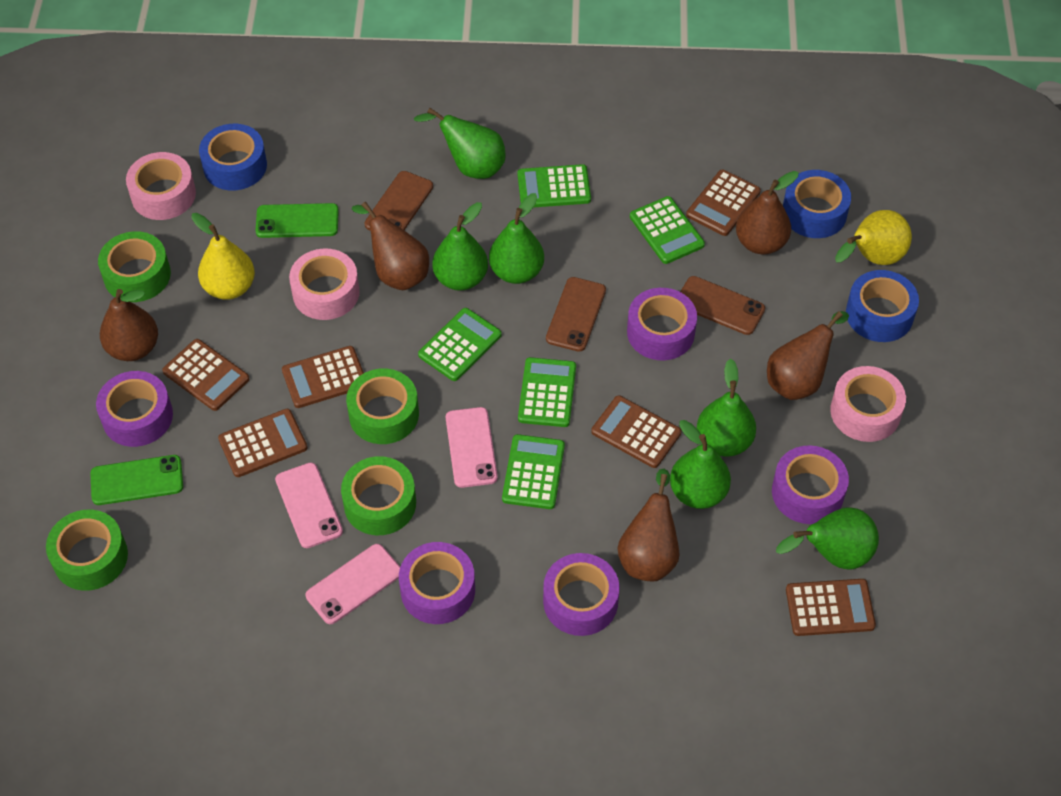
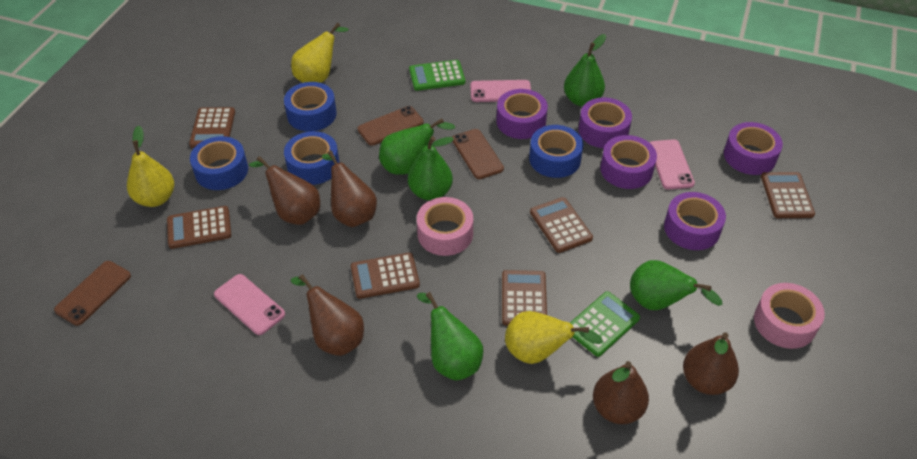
blue tape: [199,124,267,191] [783,170,851,238] [846,270,919,342] = 3 -> [190,136,248,190] [284,82,337,131] [284,131,339,185] [529,125,583,178] = 4
green calculator: [418,308,502,381] [502,434,565,509] [517,164,591,207] [518,357,576,427] [630,196,705,264] = 5 -> [409,60,465,91] [570,291,640,357] = 2
green pear: [414,108,506,179] [432,202,488,291] [489,193,544,284] [670,420,731,509] [697,359,756,457] [776,507,879,570] = 6 -> [379,118,455,175] [408,136,454,201] [417,292,483,381] [564,34,606,106] [630,260,723,310] = 5
green phone: [90,455,183,505] [255,203,339,238] = 2 -> none = 0
green tape: [46,509,128,591] [98,231,171,302] [341,456,416,535] [346,368,419,444] = 4 -> none = 0
pink tape: [126,152,196,220] [289,249,360,320] [830,366,906,442] = 3 -> [417,197,473,256] [754,283,825,349] = 2
yellow pear: [191,213,255,300] [835,210,912,265] = 2 -> [127,125,174,207] [291,23,349,83] [505,311,603,364] = 3

